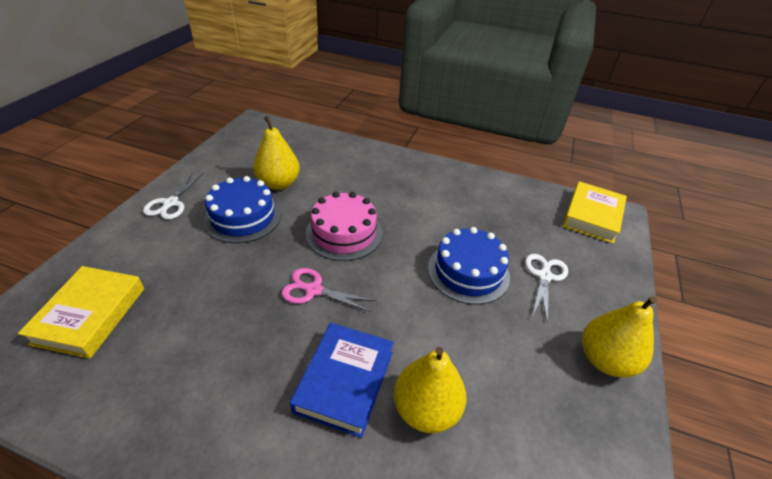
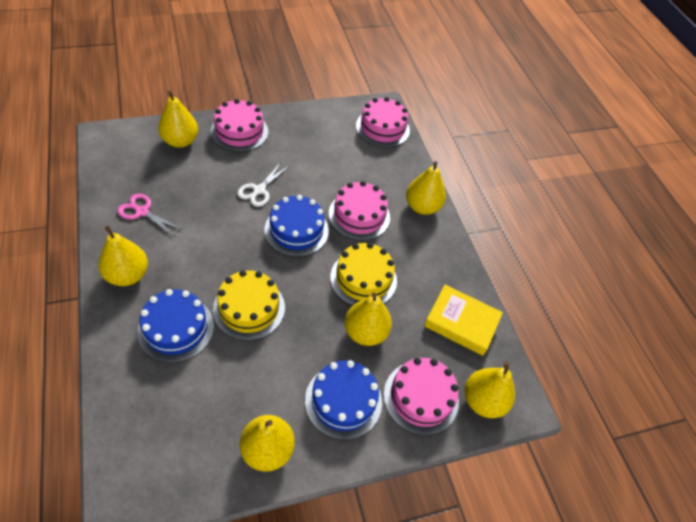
blue book: [290,323,394,438] = 1 -> none = 0
blue cake: [204,176,281,243] [428,227,510,305] = 2 -> [137,289,214,363] [264,195,329,257] [305,360,382,439] = 3
pink cake: [306,192,382,261] = 1 -> [211,99,268,152] [329,181,390,240] [356,97,410,147] [384,358,459,435] = 4
white scissors: [143,172,204,220] [525,254,568,323] = 2 -> [237,162,289,207] = 1
yellow book: [18,266,144,358] [563,181,627,244] = 2 -> [424,285,503,356] = 1
yellow cake: none = 0 -> [213,270,285,340] [330,243,397,305] = 2
yellow pear: [253,116,300,190] [394,347,466,433] [582,296,657,377] = 3 -> [98,226,148,286] [158,91,198,148] [240,415,295,472] [345,293,392,346] [406,161,446,215] [465,362,515,418] = 6

